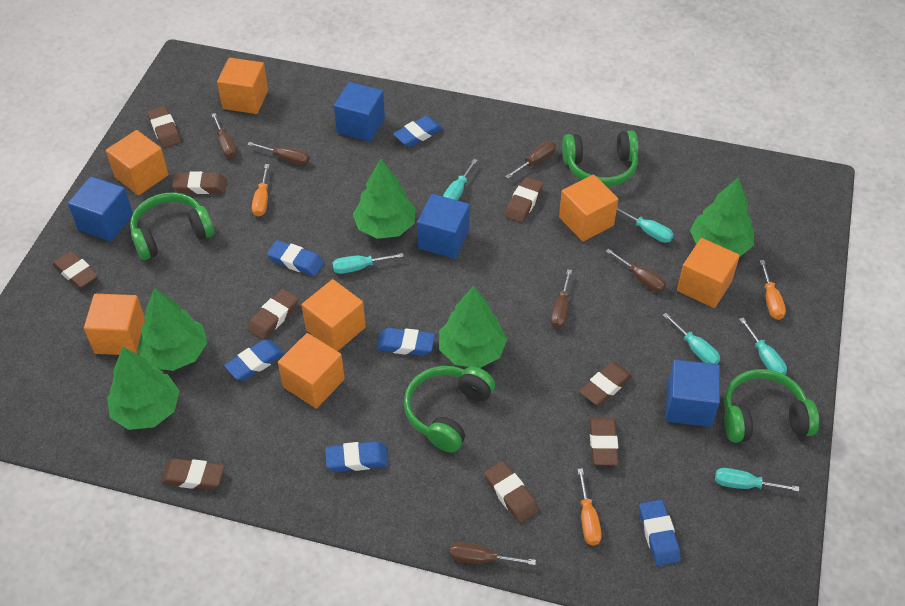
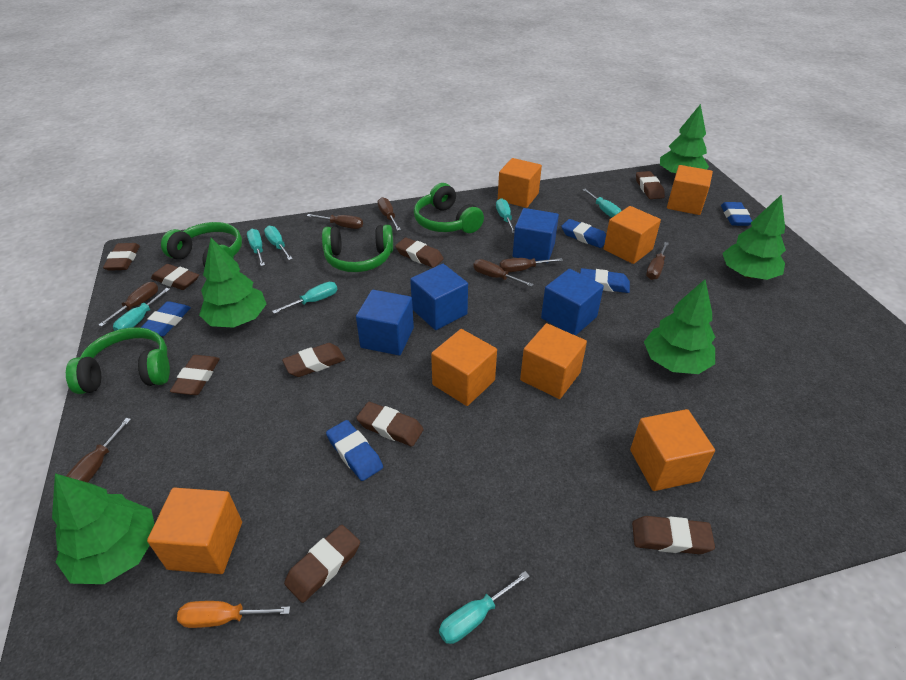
blue eraser: [224,339,284,381] [267,240,324,276] [325,441,389,472] [376,328,435,356] [393,116,443,147] [639,500,681,566] = 6 -> [141,301,191,337] [326,420,383,481] [561,219,606,248] [580,268,630,293] [721,202,752,226] = 5
brown screwdriver: [211,113,237,159] [247,142,310,165] [450,542,536,565] [505,141,556,179] [550,269,572,329] [605,249,666,292] = 6 -> [66,418,131,483] [99,282,158,327] [307,214,363,229] [378,197,401,231] [473,259,534,287] [499,258,563,272] [646,242,669,280] = 7
orange screwdriver: [252,164,269,217] [577,468,602,546] [760,260,786,320] = 3 -> [177,601,290,628] = 1
turquoise screwdriver: [332,253,404,274] [443,159,478,201] [617,207,674,243] [663,313,720,364] [715,468,799,492] [739,318,787,375] = 6 -> [113,288,170,331] [247,229,265,266] [264,226,293,260] [272,282,337,314] [439,571,530,644] [496,198,515,233] [582,189,621,218] = 7

